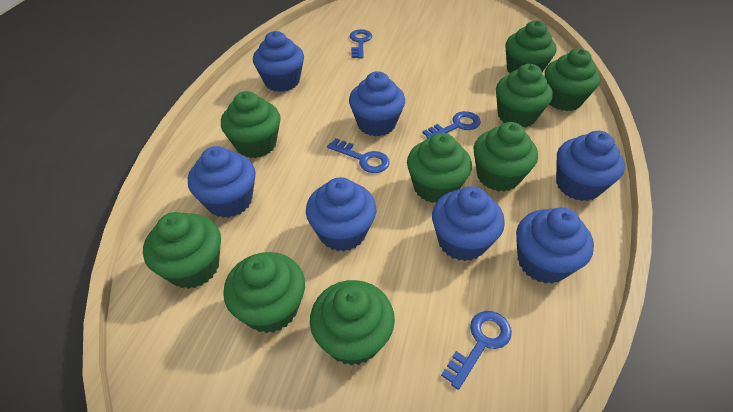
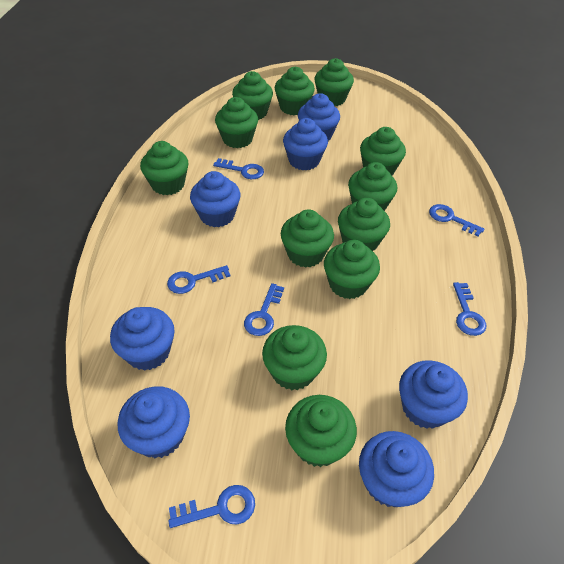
blue key: [327,138,390,173] [350,29,372,59] [422,111,481,139] [441,311,512,390] = 4 -> [167,265,231,294] [168,485,255,528] [213,158,264,179] [244,283,284,336] [429,204,484,236] [453,282,486,336] = 6
green cupcake: [143,212,221,289] [221,91,281,158] [223,252,305,333] [310,280,395,366] [407,133,472,203] [474,122,538,192] [496,64,553,128] [505,20,557,73] [545,48,601,111] = 9 -> [140,141,189,195] [215,97,258,148] [232,71,273,120] [262,325,327,390] [275,67,315,115] [281,209,334,268] [285,395,357,467] [315,58,354,106] [324,240,380,299] [338,198,390,251] [348,162,397,211] [360,127,406,176] = 12

